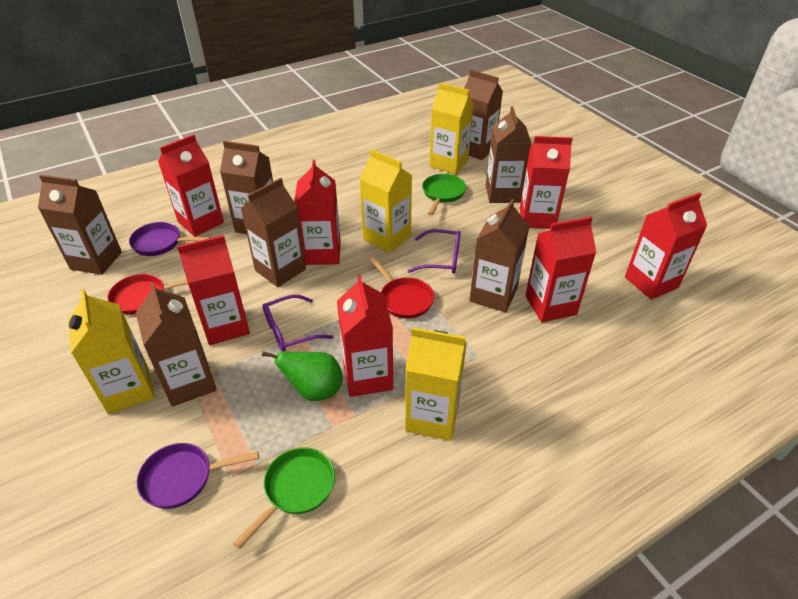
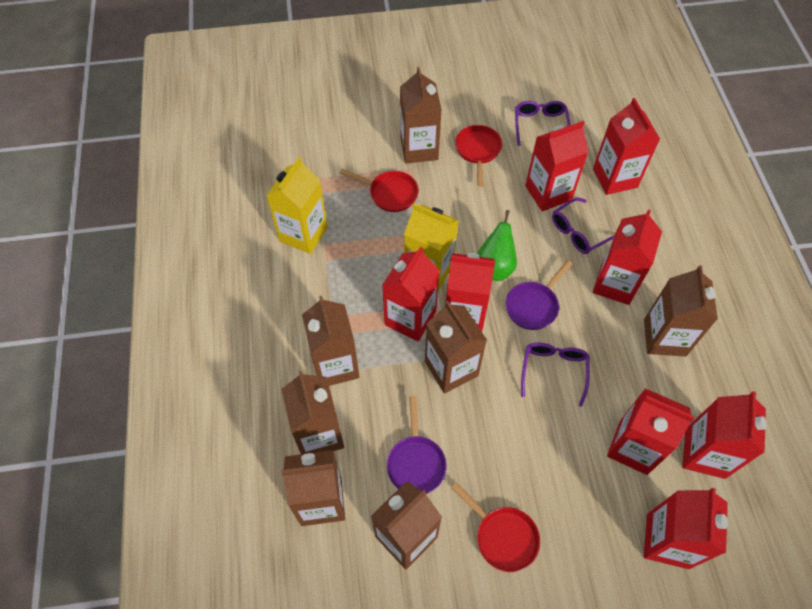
green pan: [233,448,335,549] [422,174,466,215] = 2 -> none = 0
purple glasses: [263,294,334,351] [408,229,460,274] = 2 -> [515,101,570,146] [521,343,590,407] [552,198,614,254] = 3
red carton: [158,134,224,237] [177,235,250,345] [294,160,341,265] [337,275,393,397] [520,136,573,229] [525,217,596,322] [625,192,707,300] = 7 -> [382,247,440,341] [446,253,495,332] [525,121,589,211] [593,98,660,195] [593,209,662,305] [607,388,695,475] [644,488,728,569] [682,391,766,479] = 8
red pan: [108,274,188,314] [369,257,434,319] = 2 -> [339,169,419,212] [451,483,540,572] [455,125,502,187] = 3
yellow carton: [68,289,155,414] [360,149,412,253] [405,327,467,441] [429,83,474,174] = 4 -> [266,157,328,254] [404,203,459,291] = 2

